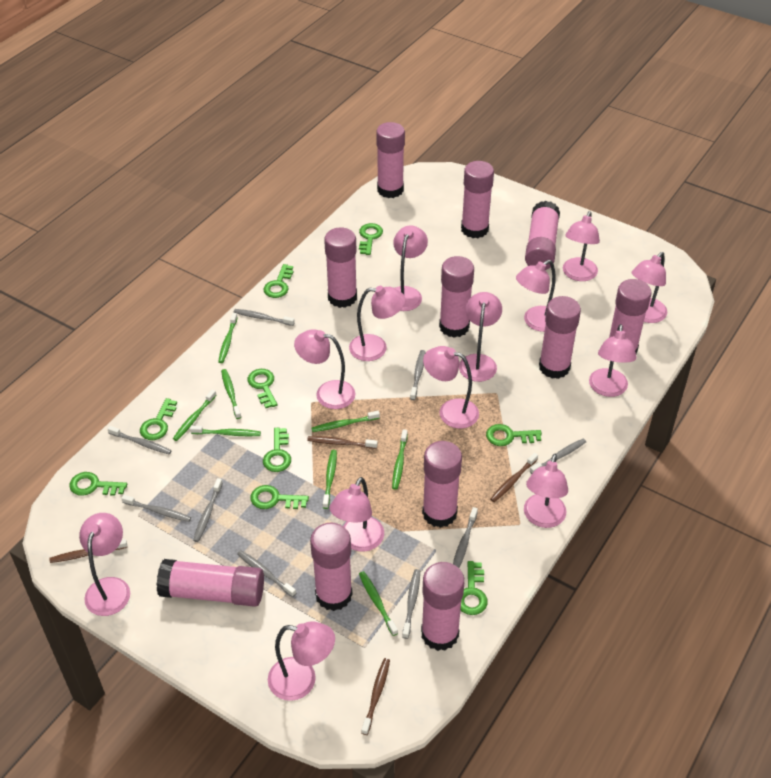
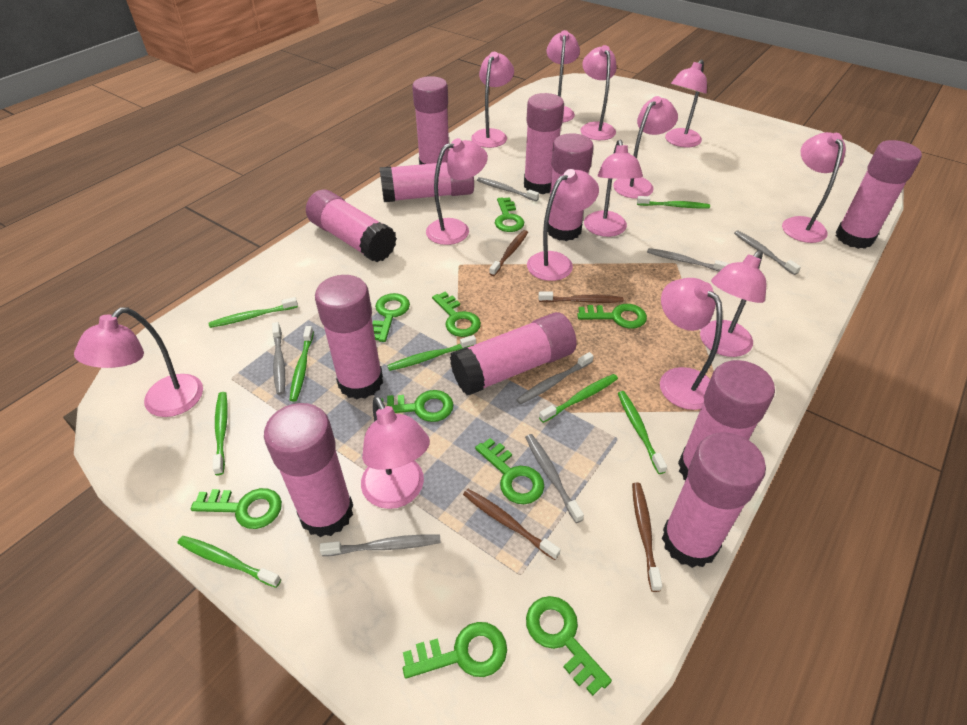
grey toothbrush: [108,426,172,454] [121,495,191,522] [193,478,223,542] [234,309,295,326] [237,550,296,597] [402,569,420,639] [410,350,426,400] [453,507,478,568] [530,438,586,474] = 9 -> [272,322,285,395] [320,535,441,556] [477,177,539,201] [516,352,594,405] [525,434,584,523] [647,248,729,272] [734,230,801,275] = 7

